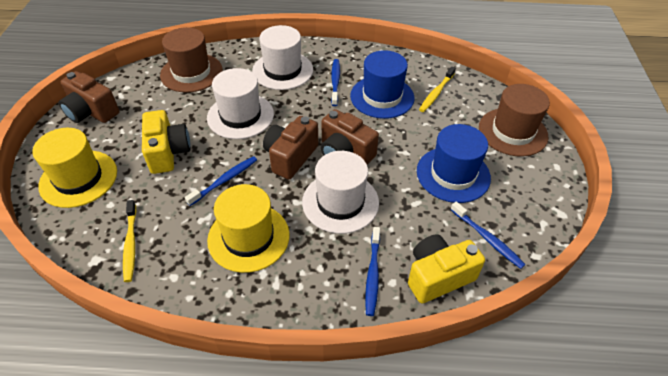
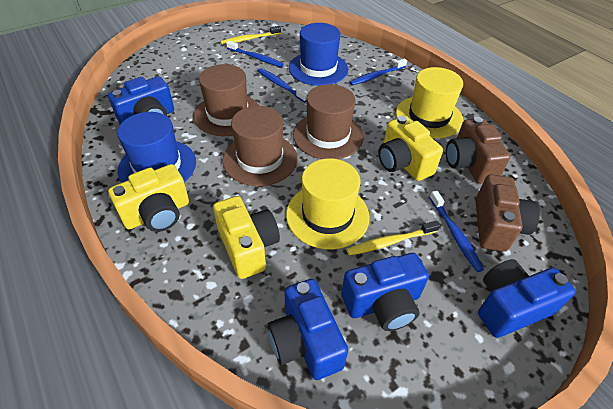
blue camera: none = 0 -> [108,76,174,124] [267,279,348,380] [341,253,429,331] [478,259,576,338] = 4
brown camera: [59,71,119,123] [263,116,318,179] [321,109,379,164] = 3 -> [446,117,511,184] [476,174,540,252] = 2
brown hat: [160,27,223,93] [479,84,550,157] = 2 -> [193,64,259,136] [222,106,297,186] [293,84,363,159] = 3
white hat: [207,68,274,139] [252,25,313,90] [302,151,379,234] = 3 -> none = 0
yellow camera: [142,110,191,174] [408,234,485,303] = 2 -> [108,164,189,232] [213,196,280,279] [378,116,443,181] = 3

